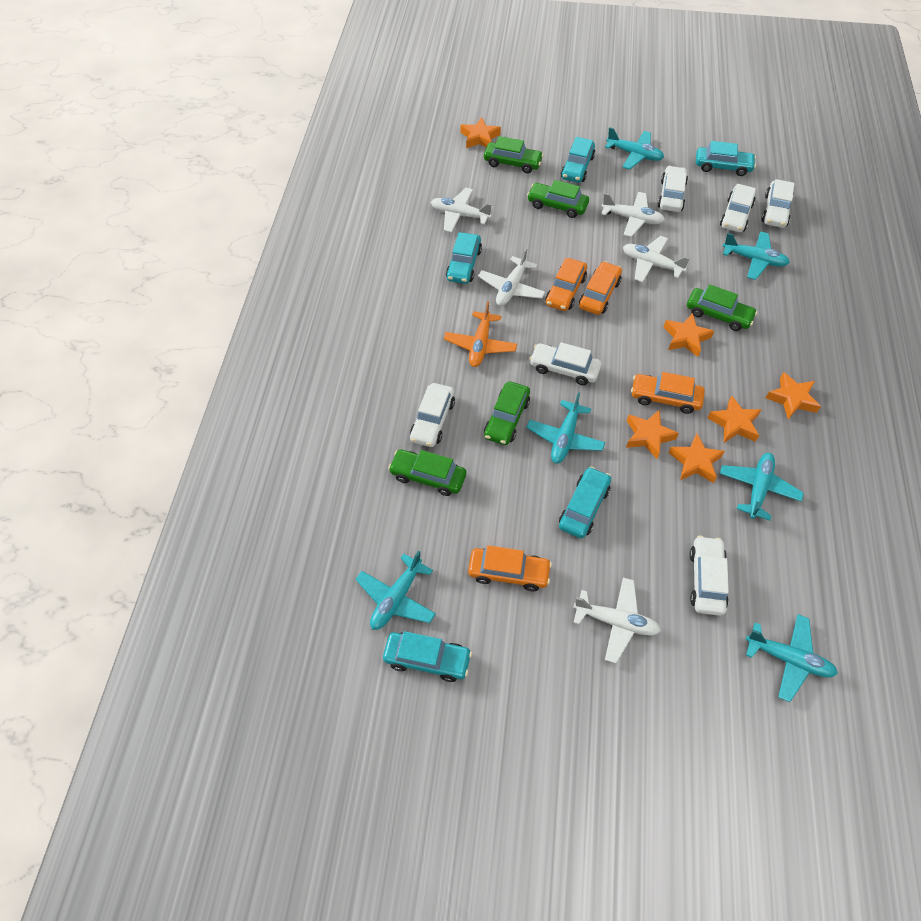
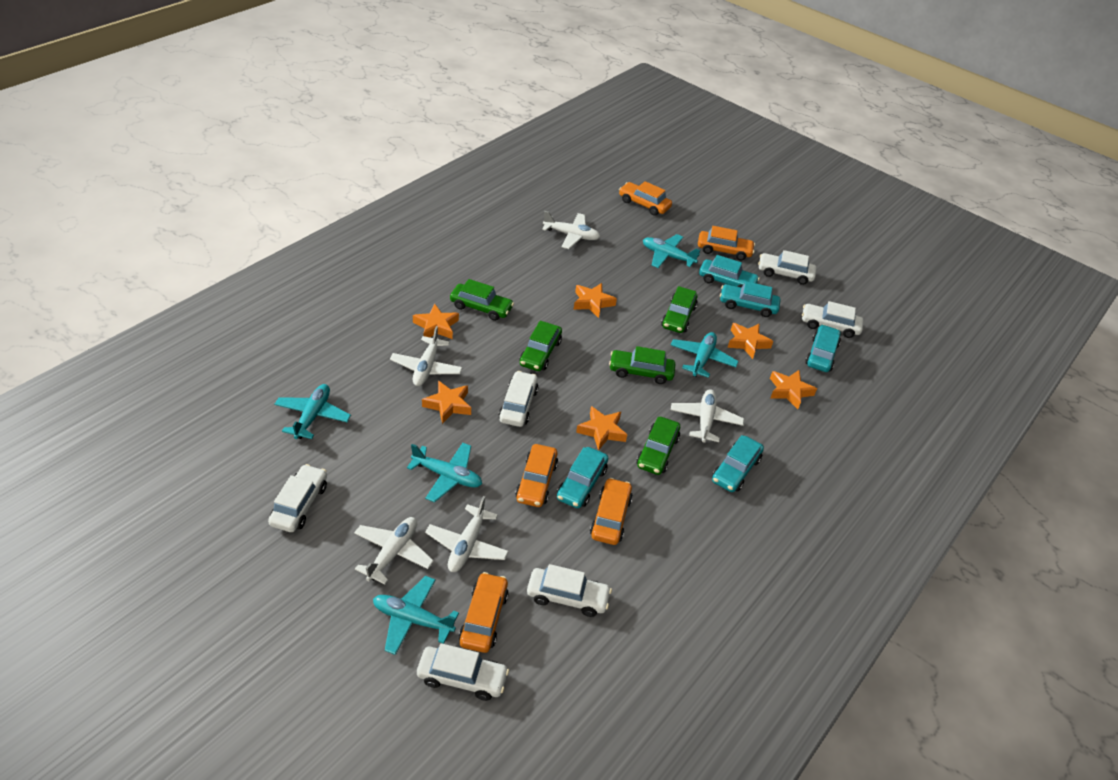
orange car: [468,545,552,591] [545,258,587,311] [579,261,622,315] [631,372,705,414] = 4 -> [459,572,509,653] [515,444,558,507] [590,478,633,545] [619,181,672,216] [698,226,755,261] = 5
orange plane: [444,301,517,367] = 1 -> none = 0
turquoise plane: [356,551,436,630] [526,392,605,464] [605,127,664,170] [720,453,804,521] [722,231,790,280] [746,614,838,702] = 6 -> [274,384,351,439] [373,576,459,655] [407,443,482,503] [643,234,700,268] [671,332,739,378] = 5

